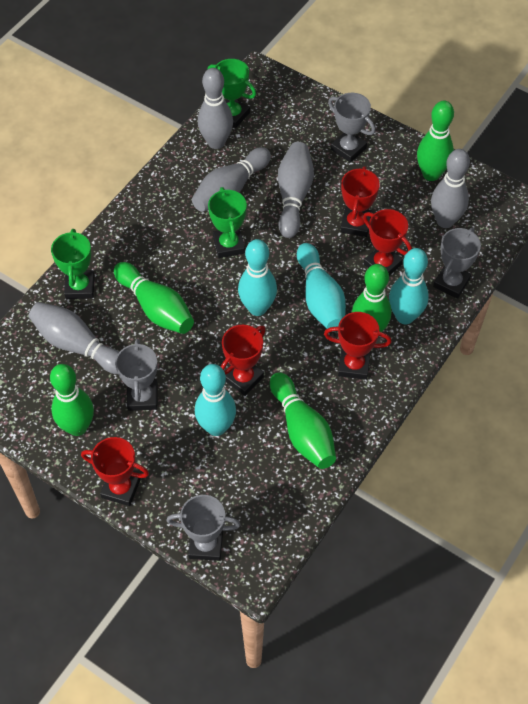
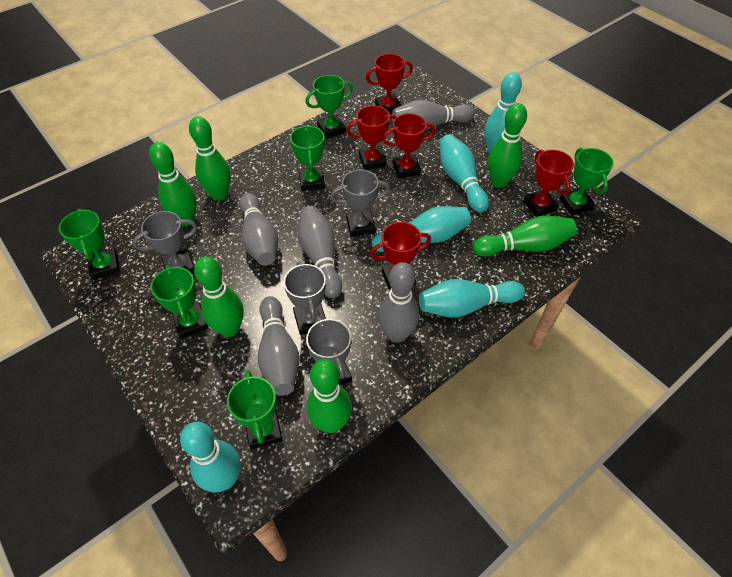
green bowling pin: [50,364,94,436] [114,262,194,334] [270,373,336,469] [352,264,391,332] [417,101,454,181] = 5 -> [149,142,197,226] [189,116,231,201] [194,256,244,337] [306,359,352,433] [473,216,577,257] [488,103,527,188] = 6
green trophy: [51,229,95,299] [207,59,256,128] [208,187,247,258] = 3 -> [59,209,120,280] [151,265,208,339] [227,370,282,449] [290,125,325,191] [305,75,353,139] [560,148,613,215] = 6
turquoise bowling pin: [195,364,236,436] [238,239,277,316] [297,243,346,332] [389,248,429,324] = 4 -> [180,422,241,493] [372,206,471,252] [419,279,525,318] [440,134,489,212] [484,72,522,154] = 5

